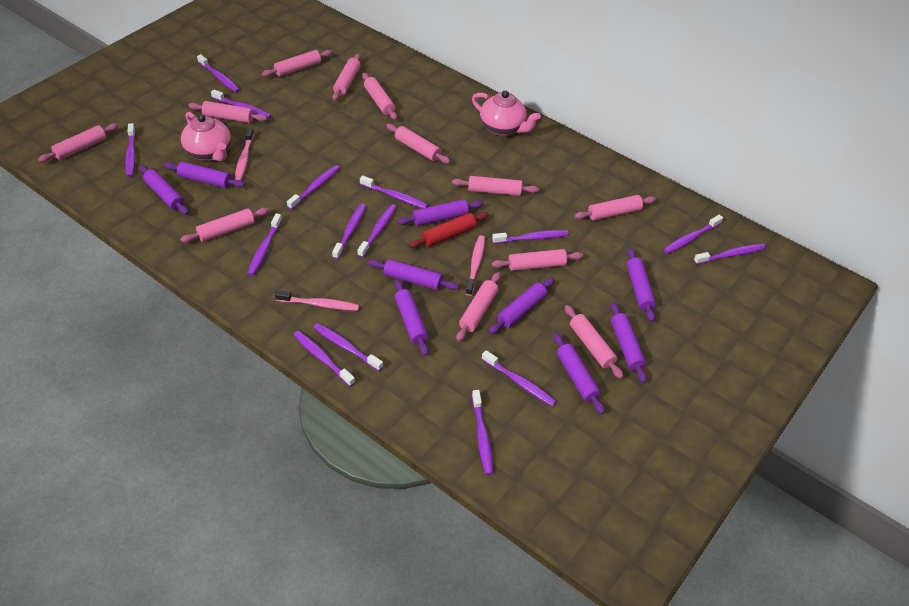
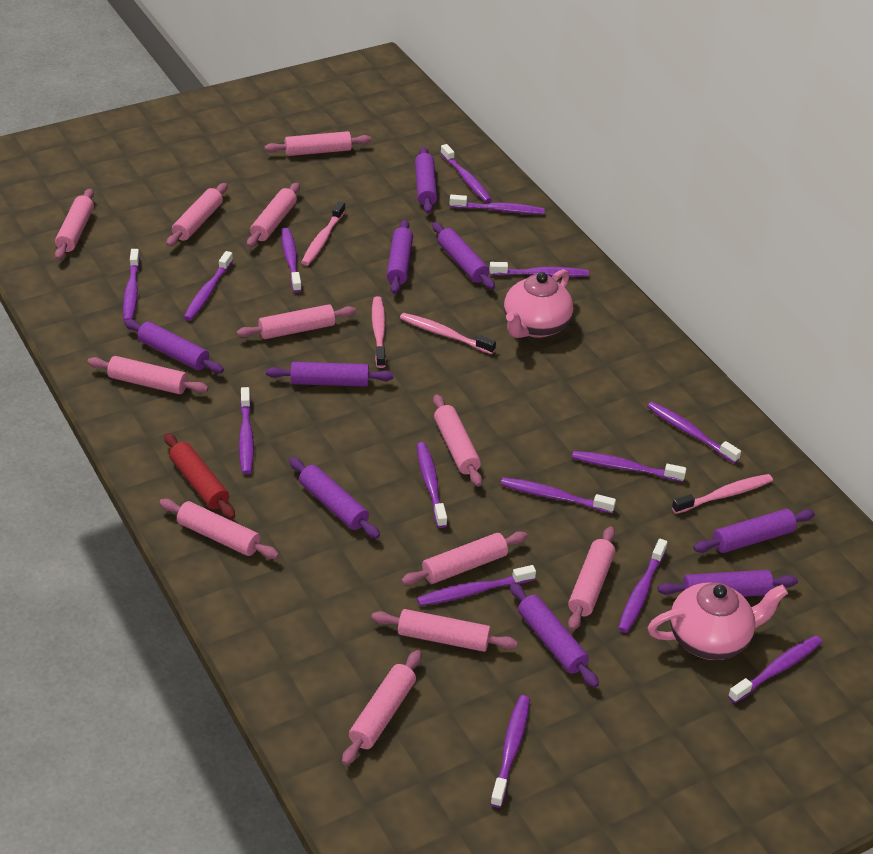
pink toothbrush: [235,128,254,180] [275,290,359,311] [465,235,485,296] = 3 -> [301,201,345,266] [372,297,386,368] [400,313,496,354] [672,474,773,514] = 4

